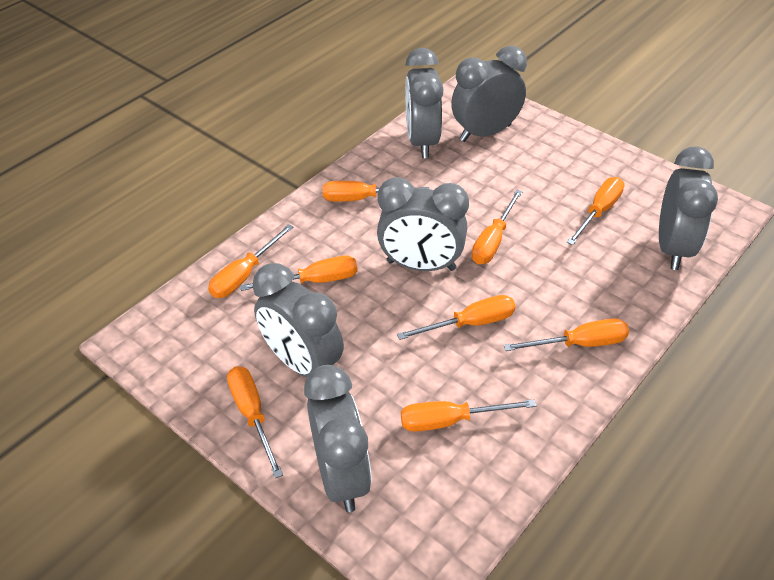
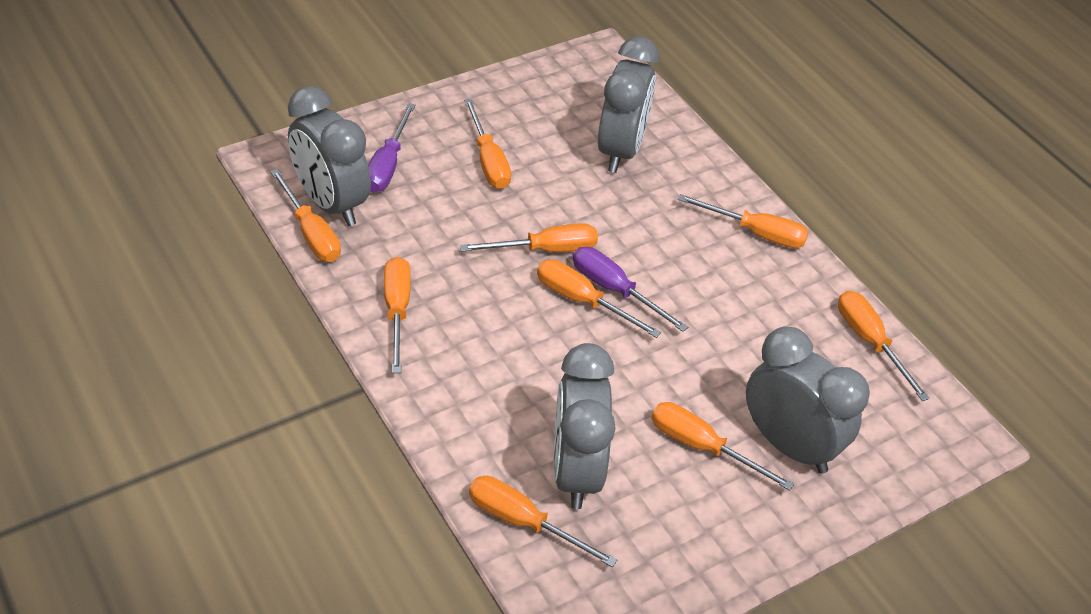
grey clock: [253,263,344,377] [304,365,372,512] [377,177,469,271] [405,48,444,158] [451,46,527,142] [659,146,718,270] = 6 -> [288,86,371,226] [554,343,616,509] [598,36,659,173] [746,327,870,474] = 4
purple screwdriver: none = 0 -> [368,103,415,193] [573,247,688,332] = 2

